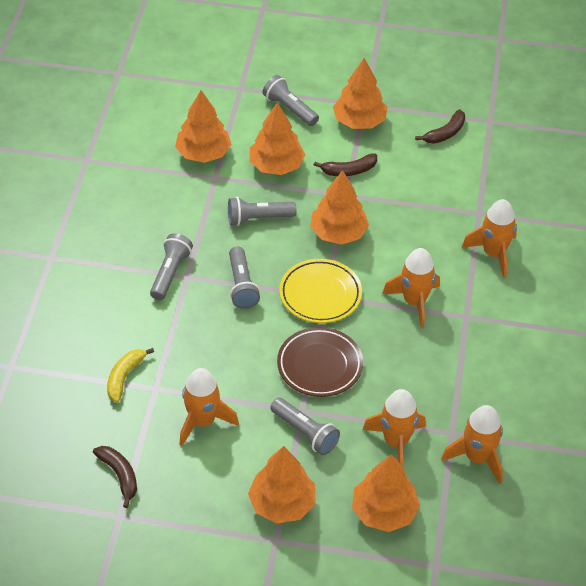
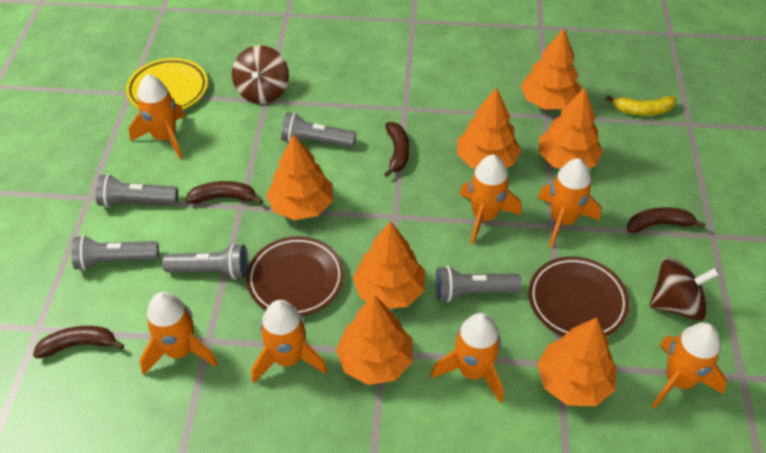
brown banana: [93,446,137,508] [314,154,377,176] [415,109,465,144] = 3 -> [33,326,124,358] [185,181,263,204] [384,122,409,177] [627,207,706,233] = 4
brown plate: [277,327,363,397] = 1 -> [246,236,344,316] [529,256,629,336] = 2
brown spinning top: none = 0 -> [232,45,289,104] [649,257,719,321] = 2
orange rocket: [180,368,239,446] [363,389,426,467] [382,248,440,328] [441,405,503,484] [462,199,517,278] = 5 -> [129,74,185,159] [140,292,218,375] [251,300,327,384] [431,313,504,403] [460,155,521,245] [538,159,601,248] [652,322,727,409] = 7
orange tree: [175,90,232,163] [248,446,316,523] [249,102,305,175] [310,170,369,245] [333,58,387,129] [352,454,420,532] = 6 -> [266,133,333,220] [336,295,413,385] [353,221,425,309] [457,87,521,169] [520,28,581,109] [537,317,616,406] [539,87,603,169] = 7

